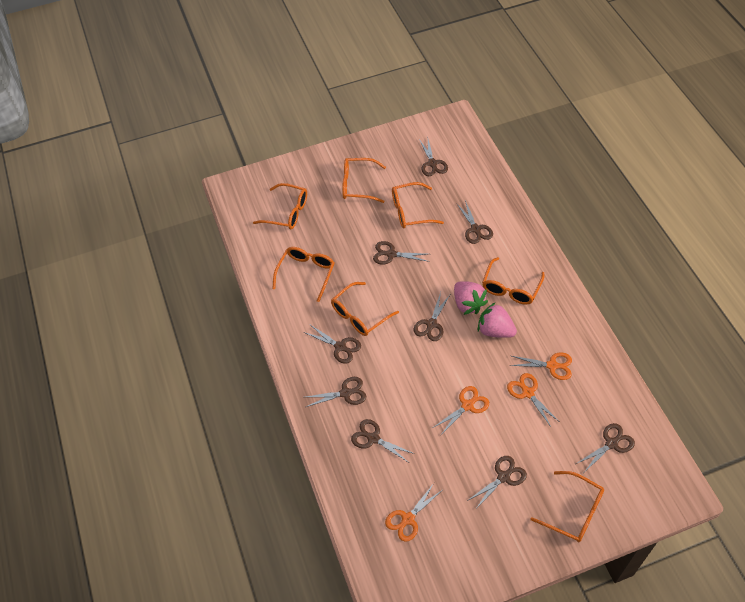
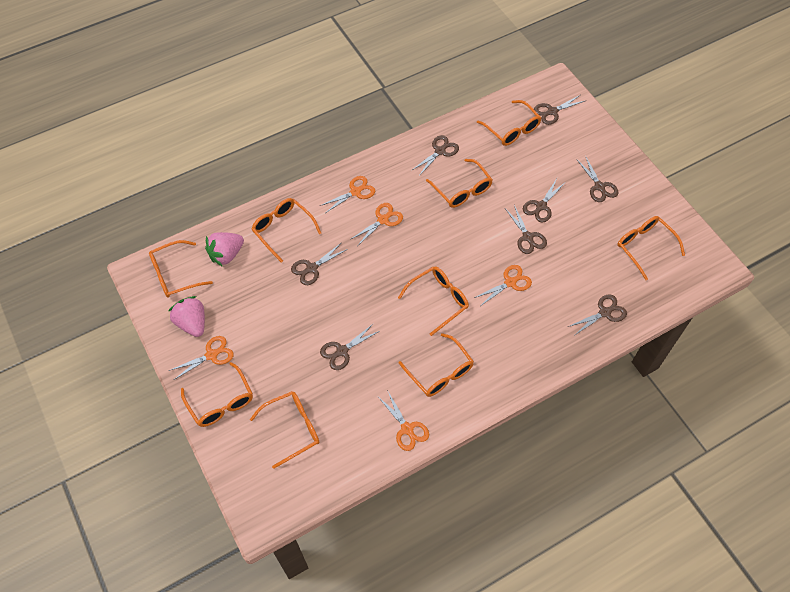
brown scissors: [304,325,361,364] [306,377,366,407] [351,419,415,462] [373,241,429,265] [414,292,450,341] [419,139,448,176] [456,200,493,244] [467,456,527,507] [576,423,635,472] = 9 -> [291,243,348,285] [320,323,379,370] [411,135,459,176] [506,205,547,254] [523,178,566,223] [534,95,585,125] [568,294,627,335] [577,157,619,202] = 8
orange glasses: [253,183,307,230] [272,247,334,302] [331,282,399,336] [342,158,386,203] [392,182,444,228] [482,257,545,305] [531,471,604,542] = 7 -> [149,240,213,298] [181,362,253,427] [250,391,319,469] [251,198,321,263] [398,266,469,336] [399,333,474,397] [426,159,493,208] [477,100,541,146] [617,216,685,280] = 9
orange scissors: [385,483,441,542] [434,386,489,436] [507,373,560,427] [510,352,572,380] = 4 -> [169,336,234,380] [320,176,375,213] [351,203,403,245] [379,390,429,451] [474,265,532,305] = 5

